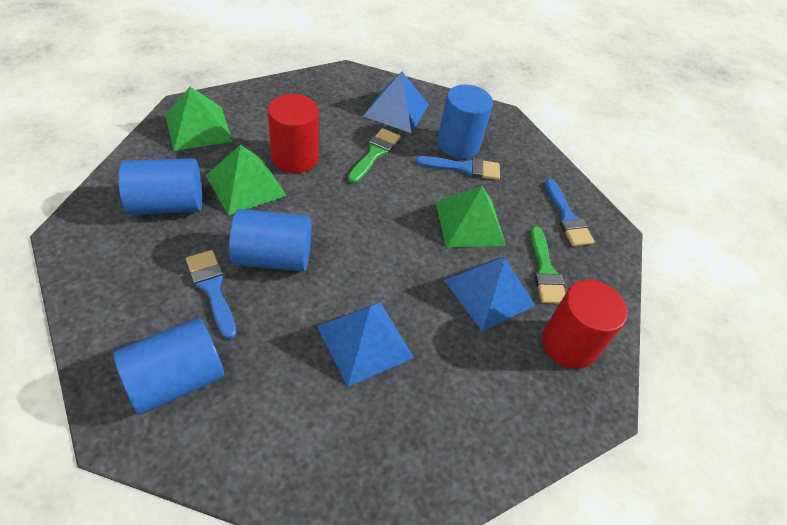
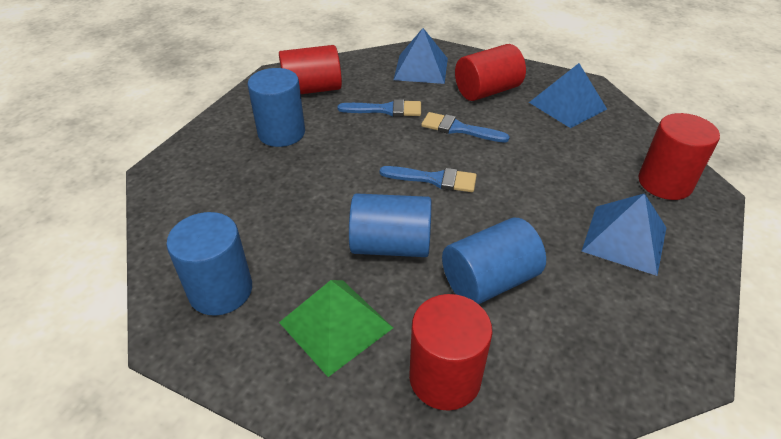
green brush: [348,128,401,183] [530,226,566,304] = 2 -> none = 0
green pyramid: [165,87,233,151] [205,145,287,215] [436,186,506,248] = 3 -> [279,280,393,377] = 1
red cylinder: [268,94,319,173] [542,280,628,369] = 2 -> [279,45,342,94] [409,294,493,411] [455,44,526,101] [638,113,720,200] = 4

